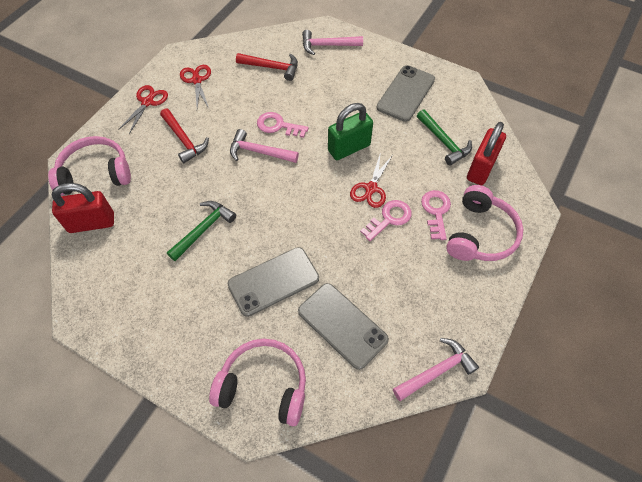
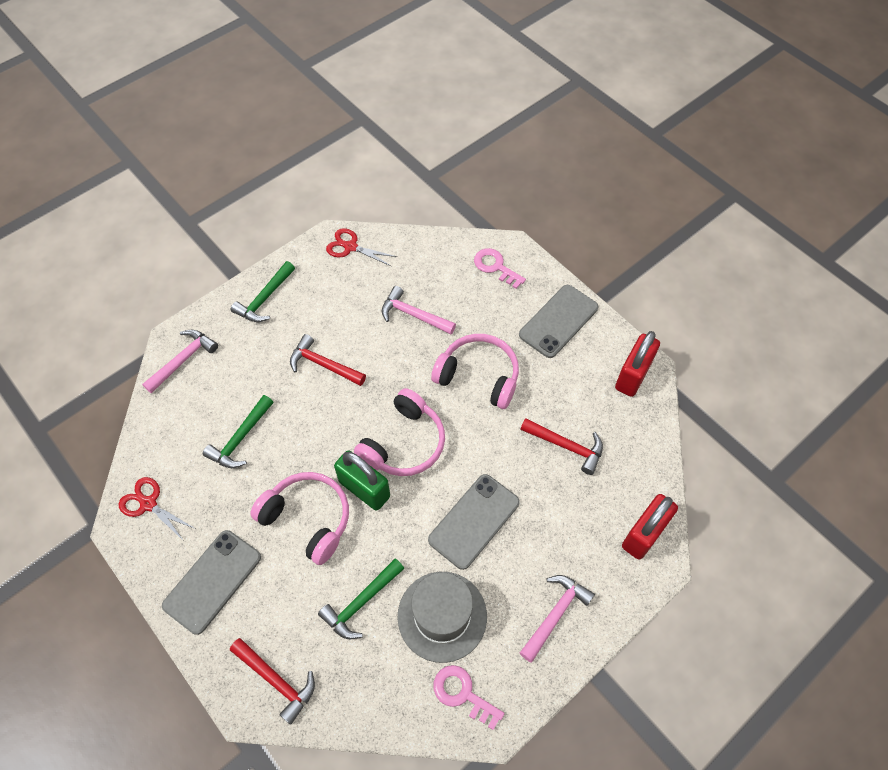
green hammer: [167,201,236,261] [417,110,472,166] = 2 -> [203,395,273,468] [231,261,295,322] [318,558,405,639] = 3
grey hat: none = 0 -> [397,572,487,663] = 1
pink key: [257,112,309,138] [360,200,412,241] [421,190,451,240] = 3 -> [433,665,505,730] [474,248,526,289] = 2
red hammer: [160,108,209,163] [236,53,298,81] = 2 -> [230,638,315,725] [290,334,366,386] [520,418,603,475] = 3
red scissors: [118,85,168,134] [180,65,211,108] [350,152,392,208] = 3 -> [119,477,196,541] [326,228,397,266] = 2

